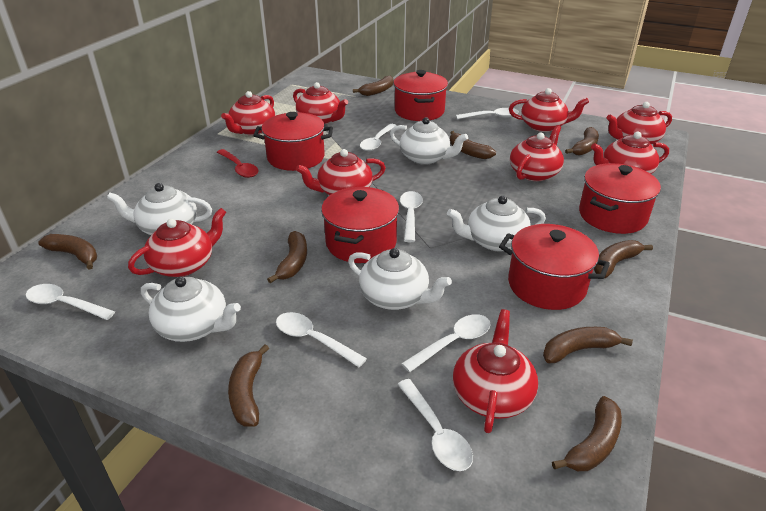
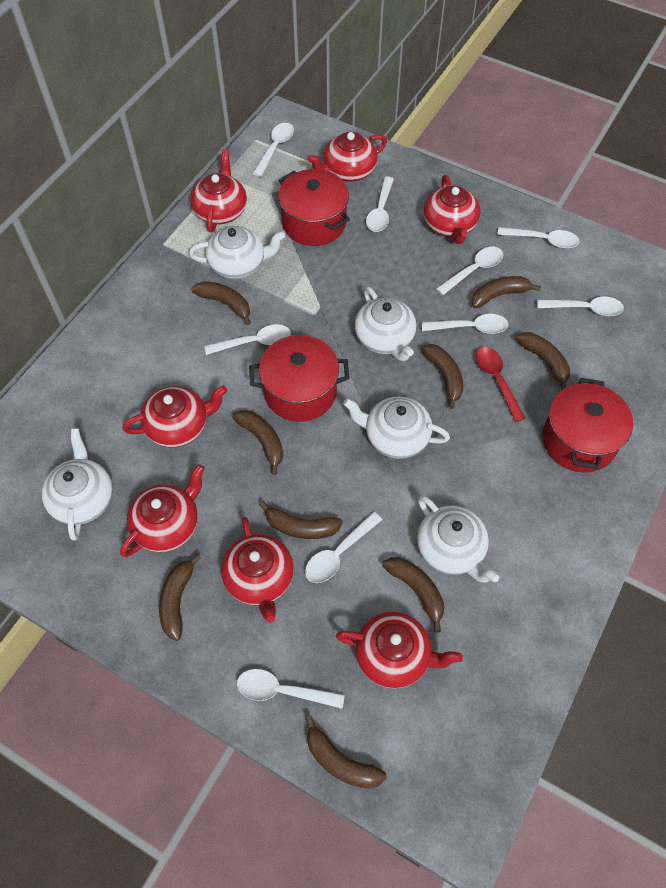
red pot: [253,112,333,171] [321,187,399,263] [393,70,448,121] [499,224,610,310] [579,163,661,234] = 5 -> [249,335,350,422] [278,169,350,246] [542,378,633,473] = 3
red teapot: [128,208,226,277] [221,91,275,135] [293,82,348,124] [296,149,386,195] [453,309,538,433] [509,88,589,132] [510,125,564,181] [591,132,669,174] [607,102,672,144] = 9 -> [120,464,205,557] [122,386,227,447] [190,149,247,232] [221,517,294,623] [307,132,387,182] [336,612,463,689] [423,175,481,244] = 7
white spoon: [26,284,115,320] [276,312,367,368] [360,124,397,151] [397,379,473,471] [400,191,423,242] [401,314,491,372] [456,108,519,119] = 7 -> [204,324,291,355] [237,669,345,709] [253,123,294,177] [305,512,382,583] [366,176,394,232] [422,314,508,334] [436,247,503,295] [497,227,579,249] [537,297,624,316] = 9

